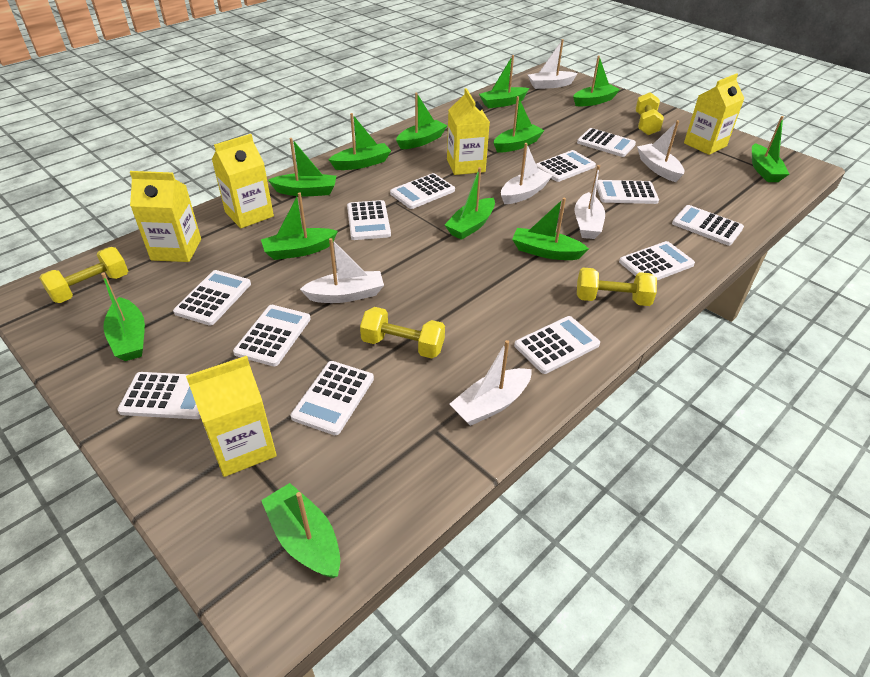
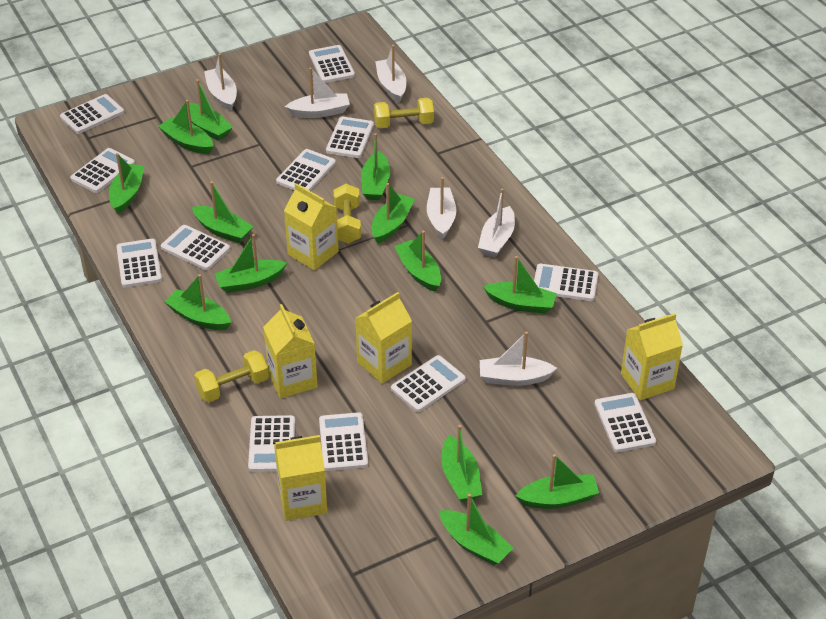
green boat: [101,273,145,361] [261,192,338,260] [261,483,340,578] [268,138,336,196] [328,113,391,170] [396,93,447,149] [445,167,495,240] [479,55,529,108] [494,96,545,152] [512,198,589,260] [573,56,620,107] [752,116,789,182] = 12 -> [109,153,144,214] [158,100,213,154] [165,274,231,330] [184,79,233,141] [192,182,253,243] [215,234,287,293] [361,133,390,200] [372,183,415,243] [394,231,441,292] [439,494,513,565] [442,425,482,502] [483,256,557,314] [516,454,599,509] = 13
yellow dumbbell: [39,247,128,303] [360,307,445,358] [577,268,657,306] [636,92,664,135] = 4 -> [194,350,269,402] [334,184,361,244] [374,98,434,128] = 3

